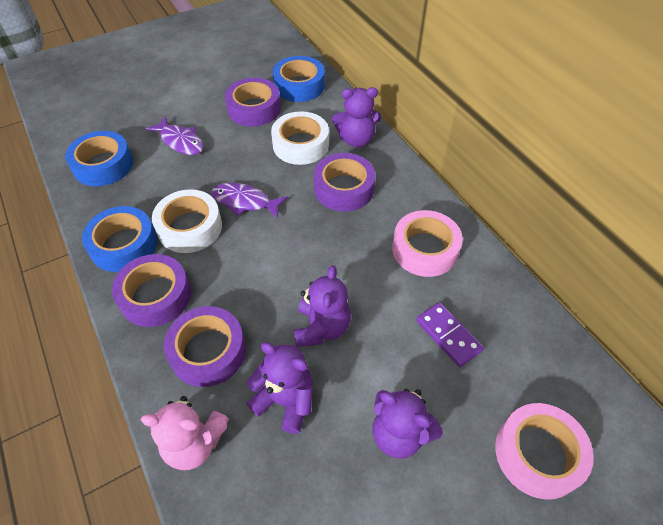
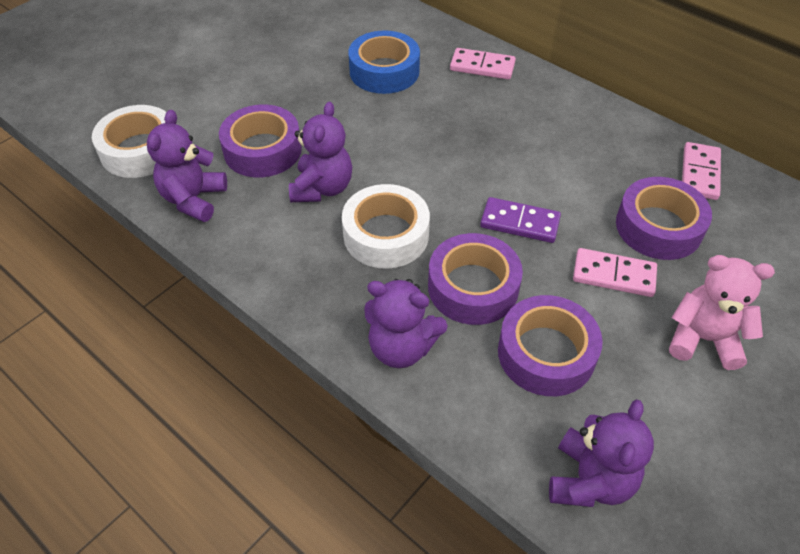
blue tape: [65,131,133,186] [82,206,157,272] [273,56,325,102] = 3 -> [348,30,420,94] = 1
pink domino: none = 0 -> [450,48,516,80] [573,248,657,297] [682,142,721,200] = 3
pink tape: [392,210,463,277] [495,403,594,500] = 2 -> none = 0
purple fish: [146,116,204,155] [212,183,288,219] = 2 -> none = 0

